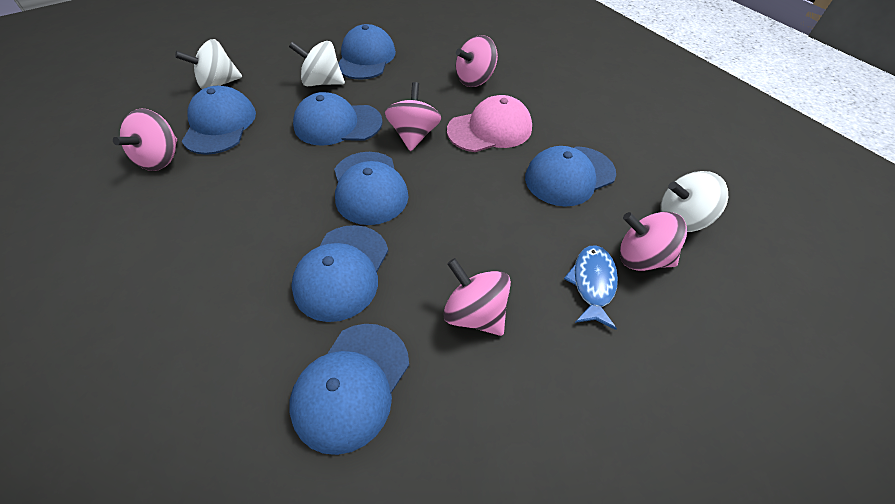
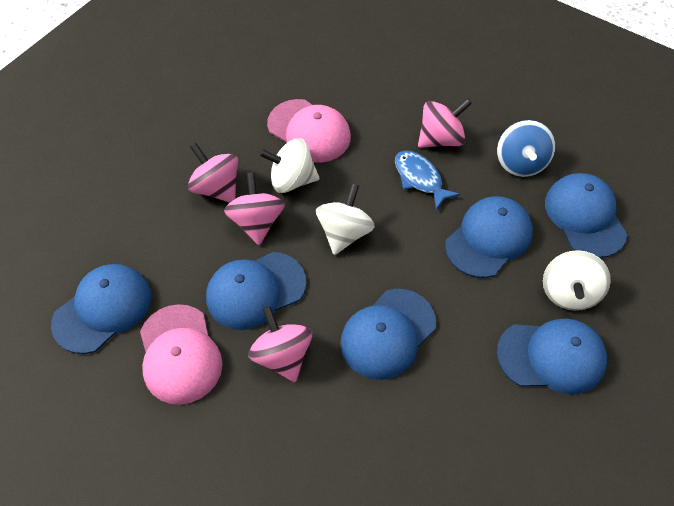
blue cap: [182,86,256,155] [289,324,409,455] [291,225,388,322] [293,92,383,146] [334,152,408,225] [338,24,396,79] [525,146,616,207] = 7 -> [51,264,151,354] [206,252,306,330] [340,289,436,380] [445,196,533,278] [497,318,607,394] [545,173,627,258] = 6
blue spinning top: none = 0 -> [497,120,555,177] = 1
pink cap: [447,95,532,152] = 1 -> [140,304,222,405] [267,99,351,163] = 2
pink spinning top: [113,109,177,171] [385,82,441,151] [443,258,511,336] [456,35,498,87] [620,211,687,271] = 5 -> [188,143,238,203] [224,172,285,245] [248,306,312,382] [418,99,472,148] = 4

